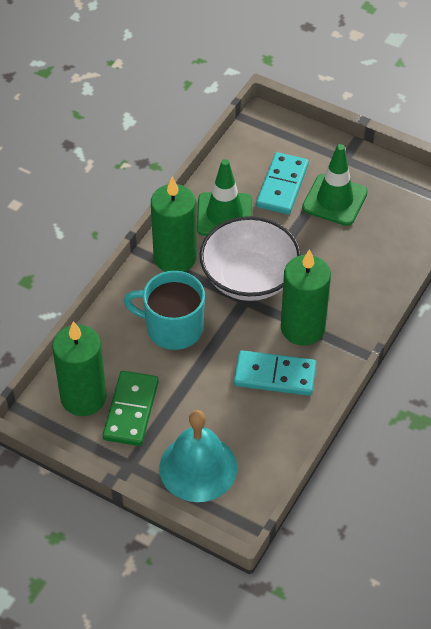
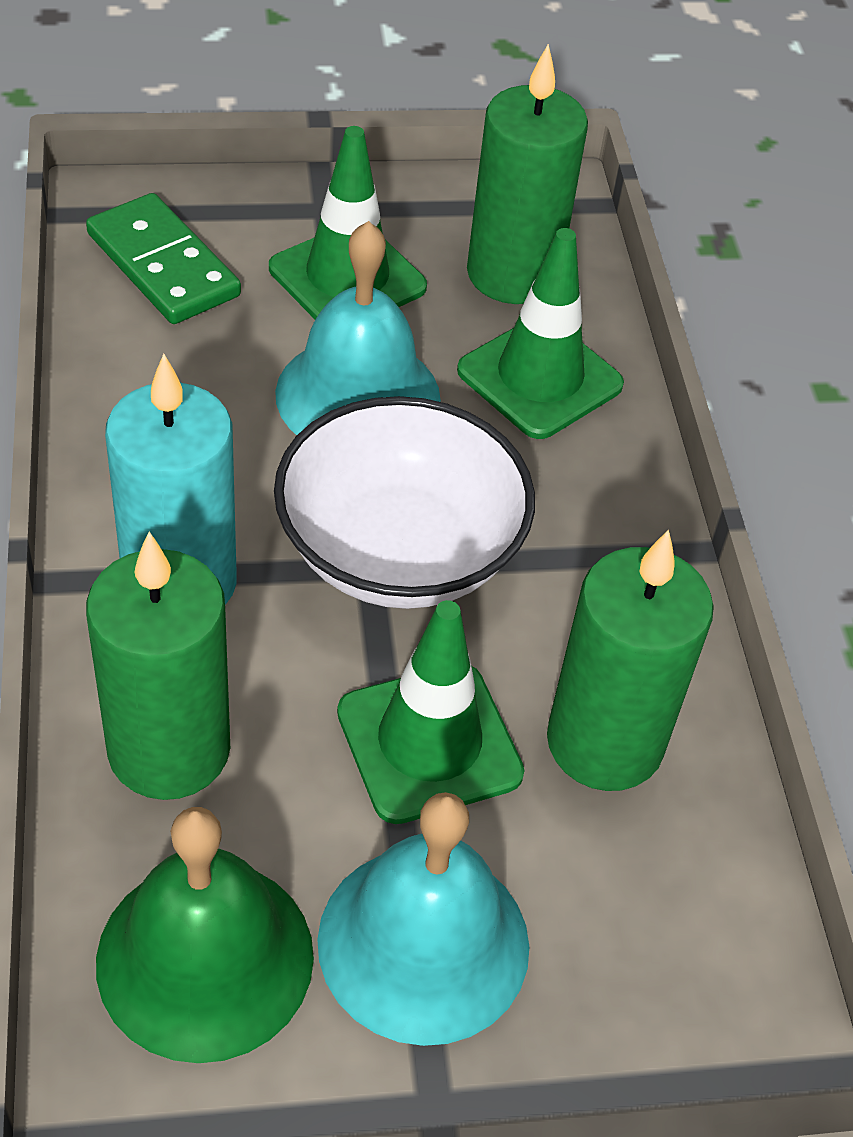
green bell: none = 0 -> [96,807,314,1063] = 1
green traffic cone: [197,159,252,236] [302,144,368,226] = 2 -> [269,126,427,320] [337,600,525,824] [457,228,624,439] = 3
turquoise bell: [159,410,237,502] = 1 -> [275,221,441,435] [317,792,529,1046] = 2
turquoise candle: none = 0 -> [105,354,237,605] = 1
turquoise domino: [234,350,316,396] [256,152,309,214] = 2 -> none = 0
turquoise mug: [124,271,205,350] = 1 -> none = 0

